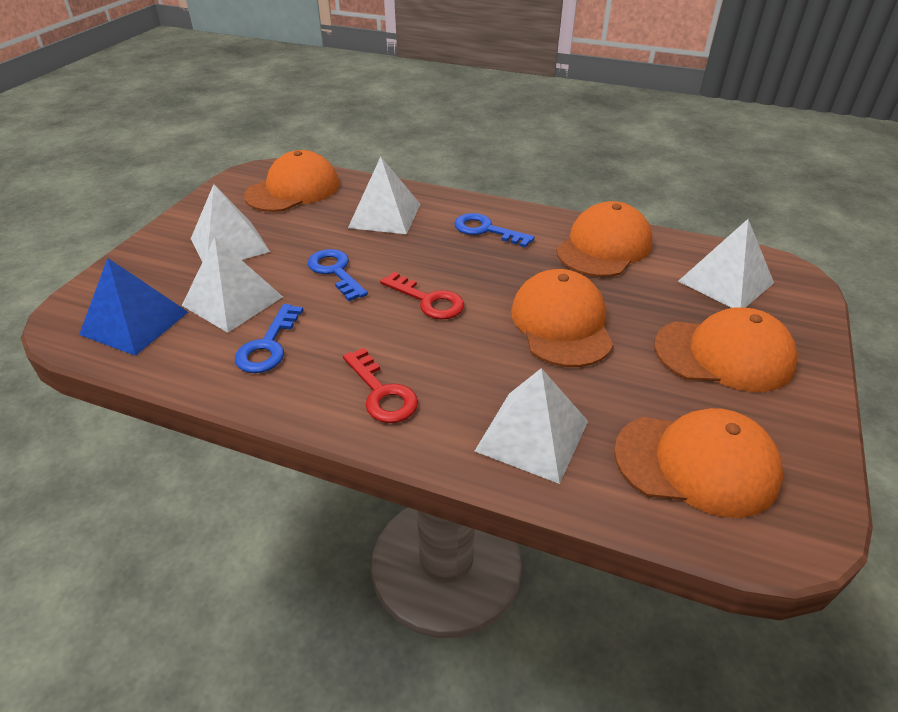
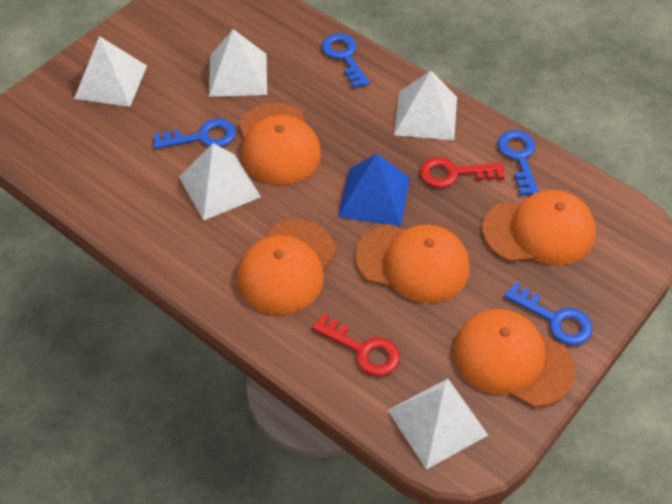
blue key: [235,304,303,373] [308,249,368,301] [454,213,535,248] = 3 -> [153,118,236,149] [322,33,370,89] [498,130,539,196] [504,282,593,345] = 4

